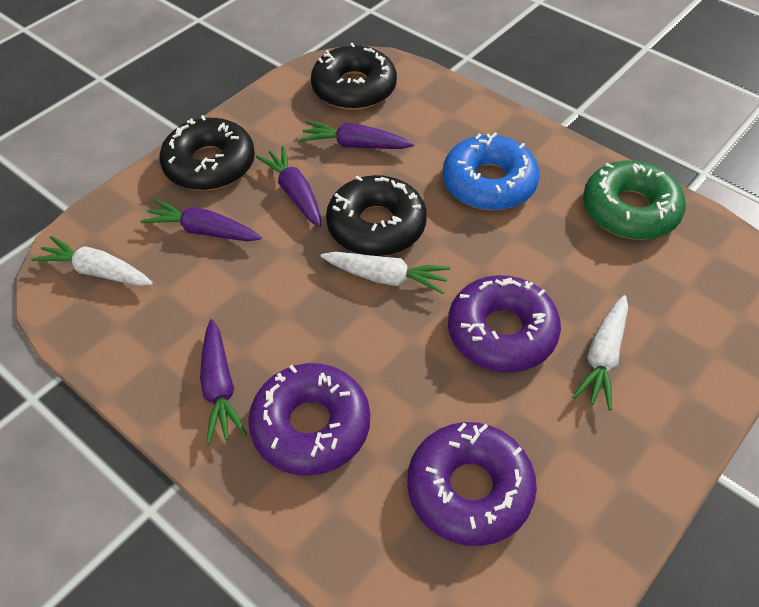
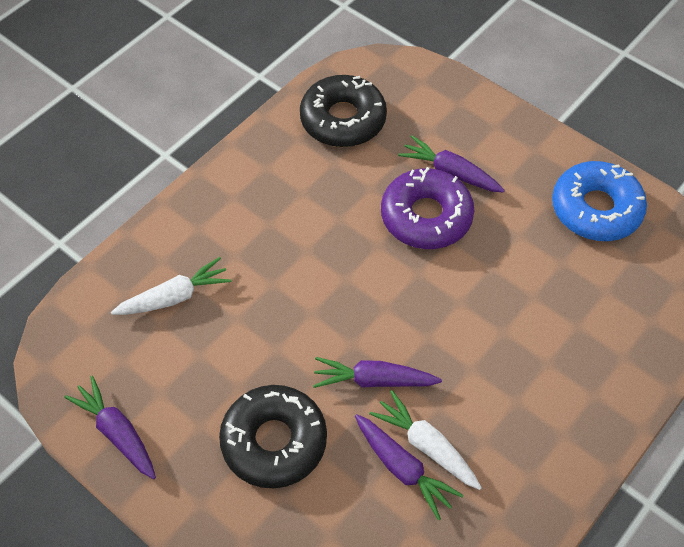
black donut: [159,115,255,191] [311,43,397,110] [326,175,427,256] = 3 -> [219,385,327,488] [300,75,387,147] = 2
green donut: [583,160,686,240] = 1 -> none = 0
purple donut: [248,363,370,476] [407,422,537,546] [448,275,561,372] = 3 -> [381,167,474,249] = 1
white carrot: [31,236,153,286] [321,252,450,294] [572,295,628,411] = 3 -> [111,257,232,315] [369,390,482,490] = 2

